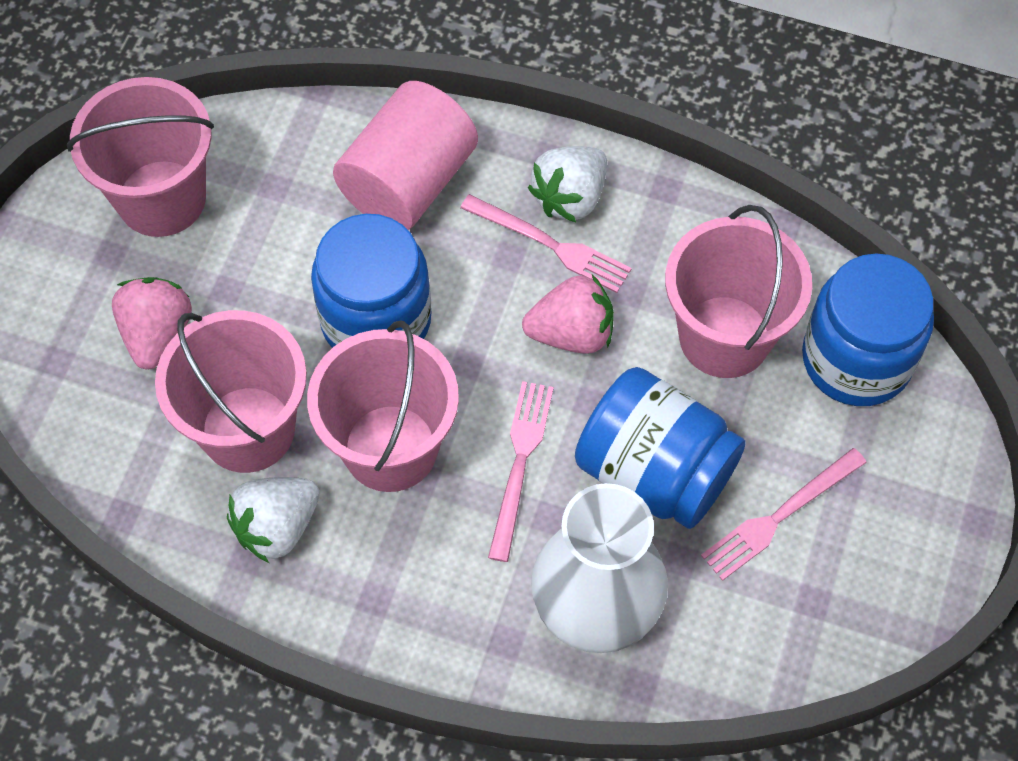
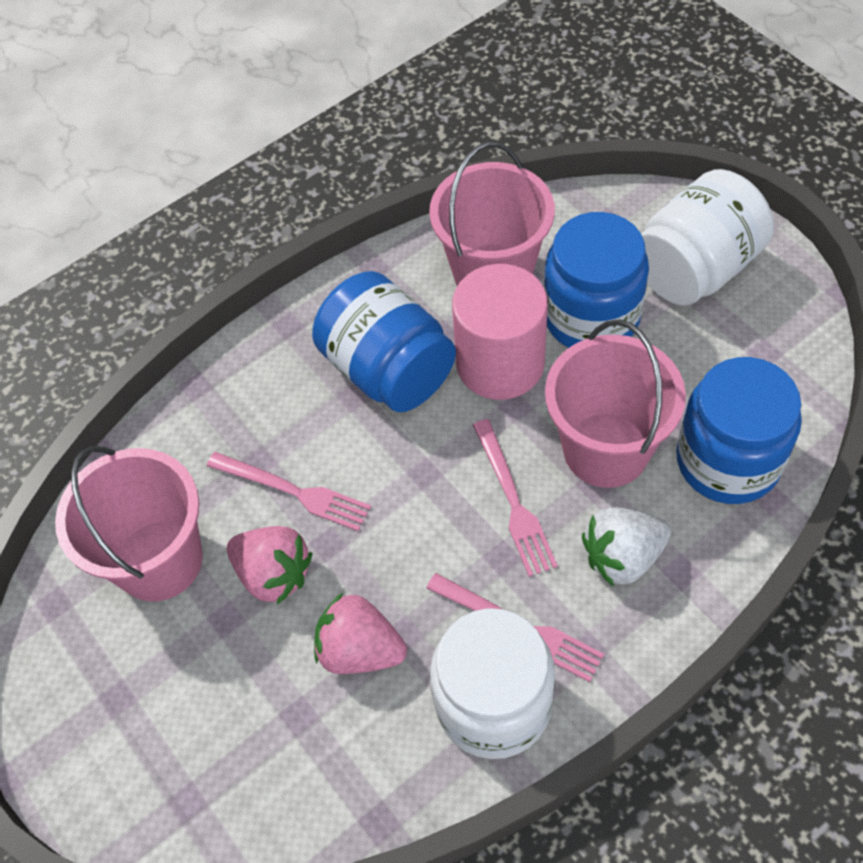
pink bucket: [67,77,214,237] [155,310,307,473] [307,320,459,492] [665,205,812,378] = 4 -> [55,446,203,602] [429,142,555,286] [545,319,686,488] = 3
white jar: none = 0 -> [430,608,555,759] [641,169,774,306] = 2
white strawberry: [227,477,320,563] [528,146,607,222] = 2 -> [582,507,671,587] = 1
white vase: [531,483,668,653] = 1 -> none = 0

